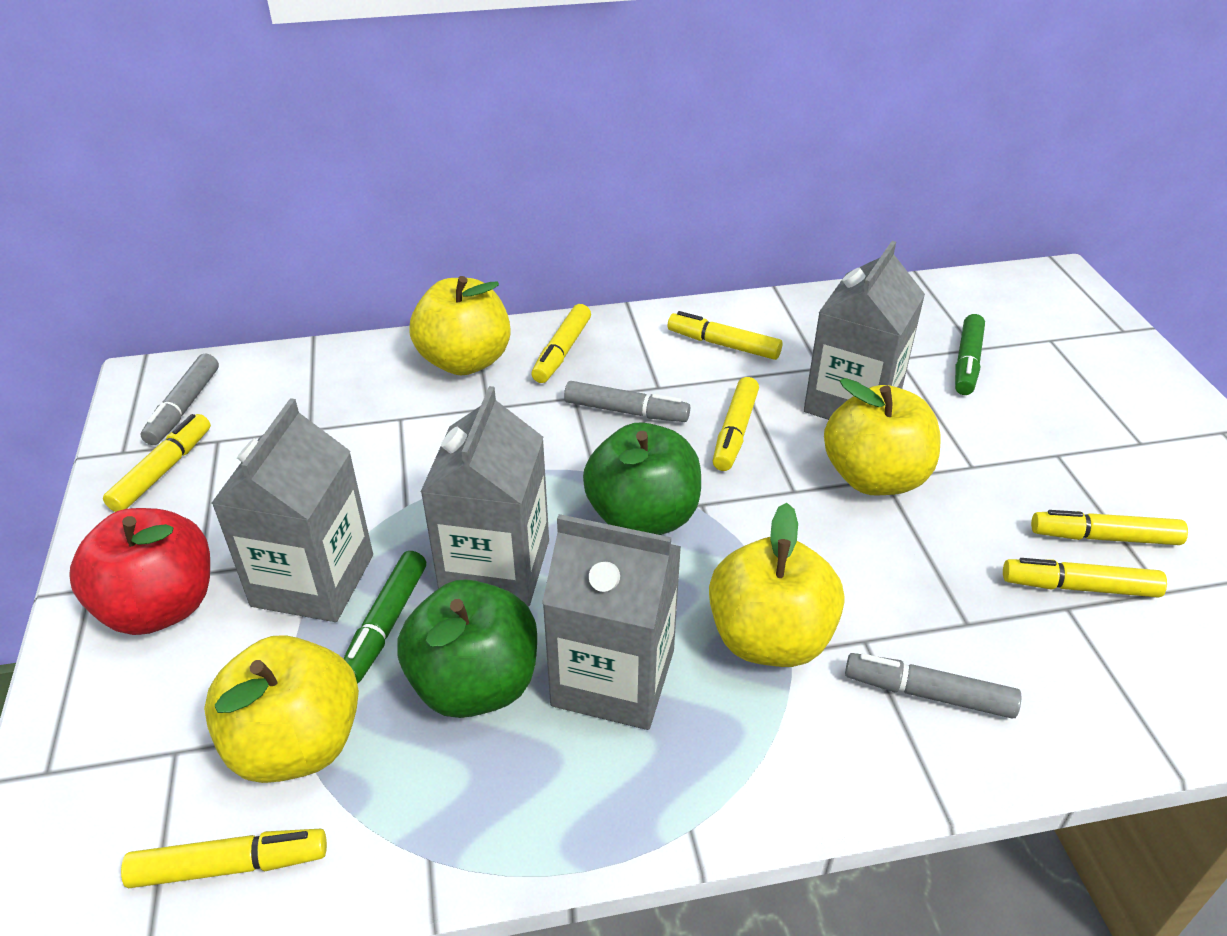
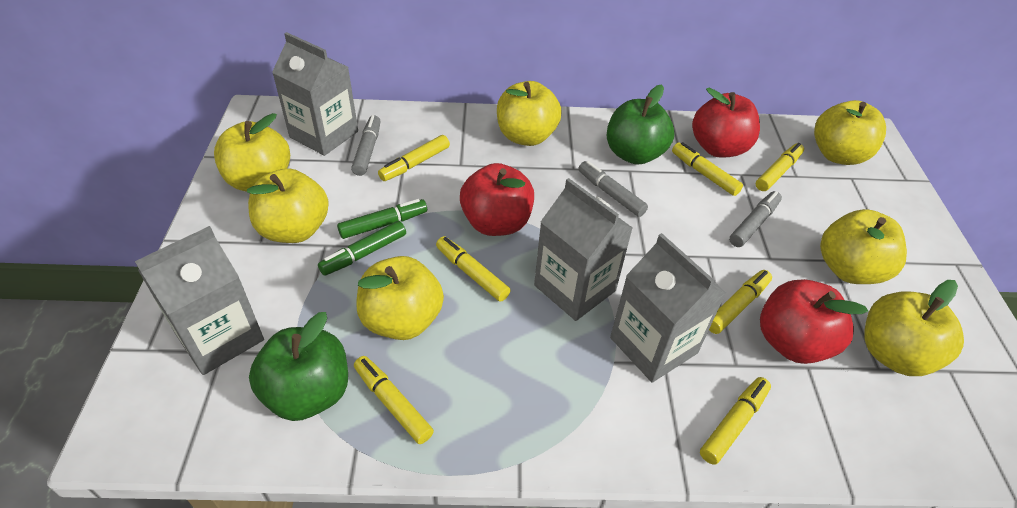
red apple: [69,508,210,635] = 1 -> [460,163,534,236] [692,88,760,158] [760,279,868,364] = 3
yellow apple: [204,635,359,783] [409,276,510,375] [709,503,844,667] [824,378,941,495] = 4 -> [214,113,290,192] [247,168,329,243] [356,256,444,340] [497,81,562,146] [814,100,886,165] [820,209,907,284] [864,280,964,376] = 7

